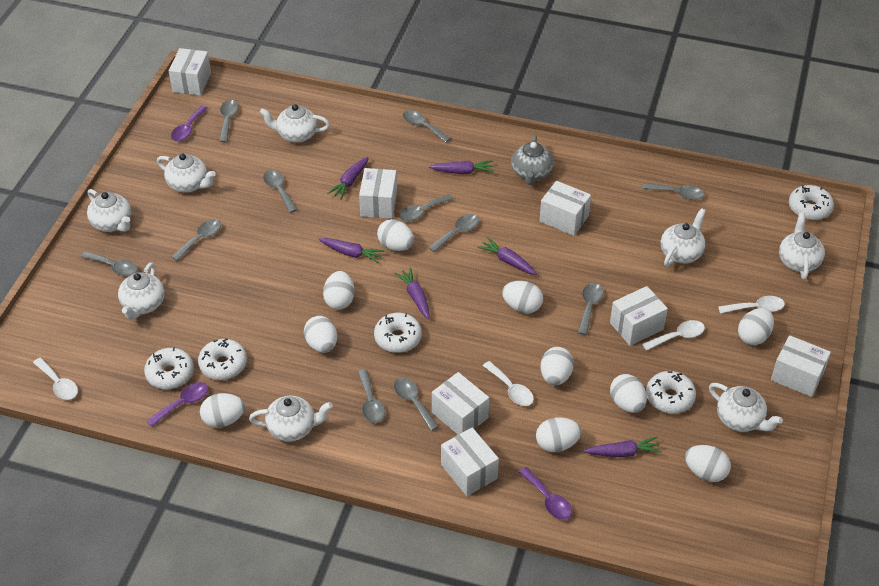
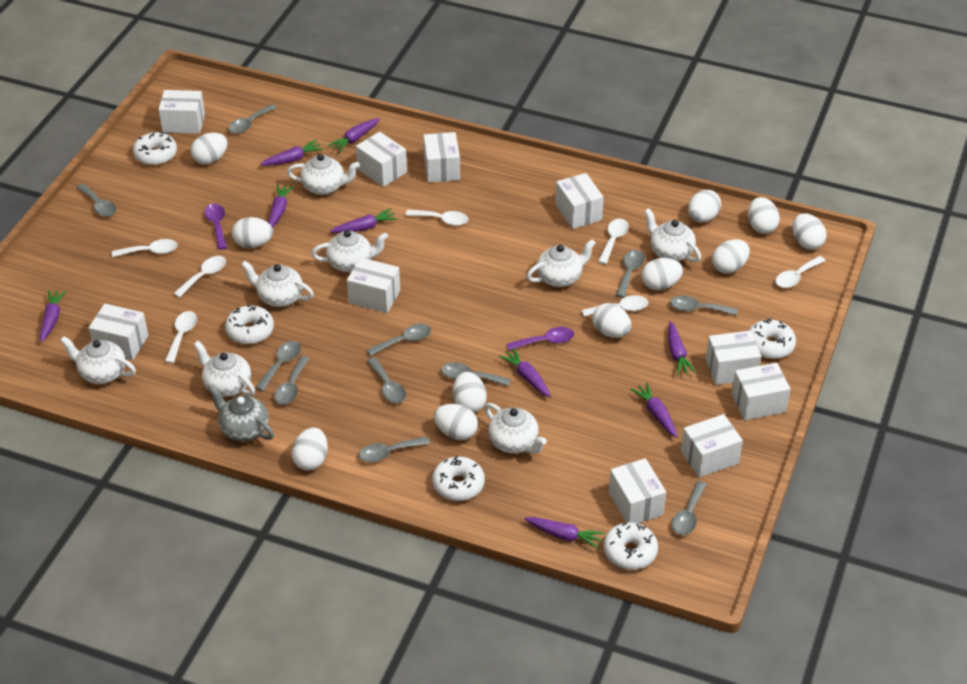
purple carrot: [319,238,384,263] [327,157,369,199] [395,268,430,319] [429,160,494,174] [477,237,537,275] [584,437,662,457] = 6 -> [40,290,66,342] [260,140,323,166] [268,184,294,228] [328,118,380,153] [330,208,397,233] [499,348,551,397] [524,517,604,549] [630,382,677,437] [668,321,696,376] = 9
purple spoon: [146,382,208,427] [171,106,208,141] [519,467,572,520] = 3 -> [205,204,227,250] [507,327,574,351] = 2
white box: [169,48,211,96] [359,168,397,219] [432,372,489,434] [441,427,499,496] [540,181,591,236] [610,286,668,346] [771,335,831,397] = 7 -> [89,304,148,360] [159,90,205,134] [347,257,400,313] [356,132,407,187] [423,132,460,183] [555,173,604,229] [609,458,666,523] [681,414,743,477] [706,330,761,385] [732,363,790,420] = 10
white egg: [200,393,245,428] [304,316,337,353] [323,271,355,310] [377,219,414,251] [502,281,543,314] [536,417,581,452] [540,347,574,385] [610,374,647,413] [685,445,731,482] [738,308,774,345] = 10 -> [191,133,228,164] [232,217,273,248] [292,427,328,471] [434,404,478,440] [453,372,487,413] [592,303,632,338] [642,258,683,290] [688,190,721,222] [712,239,750,273] [748,197,780,234] [793,213,826,250] = 11
white spoon: [33,358,78,400] [483,361,534,406] [642,320,705,351] [718,296,785,314] = 4 -> [112,239,178,257] [165,311,197,363] [173,256,226,298] [406,210,469,226] [582,295,648,317] [598,218,629,264] [776,256,826,288] = 7

